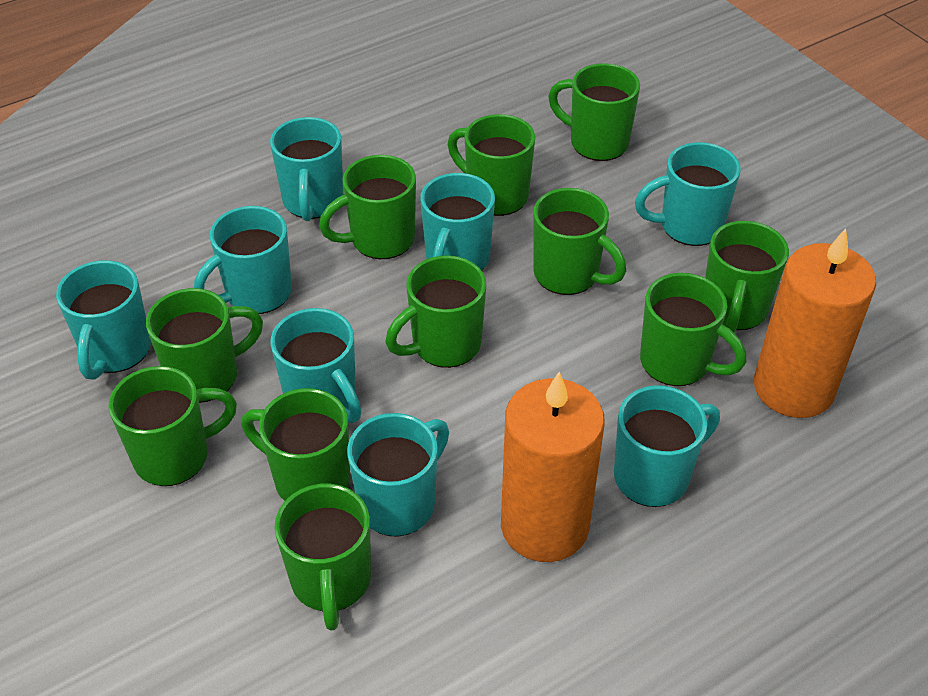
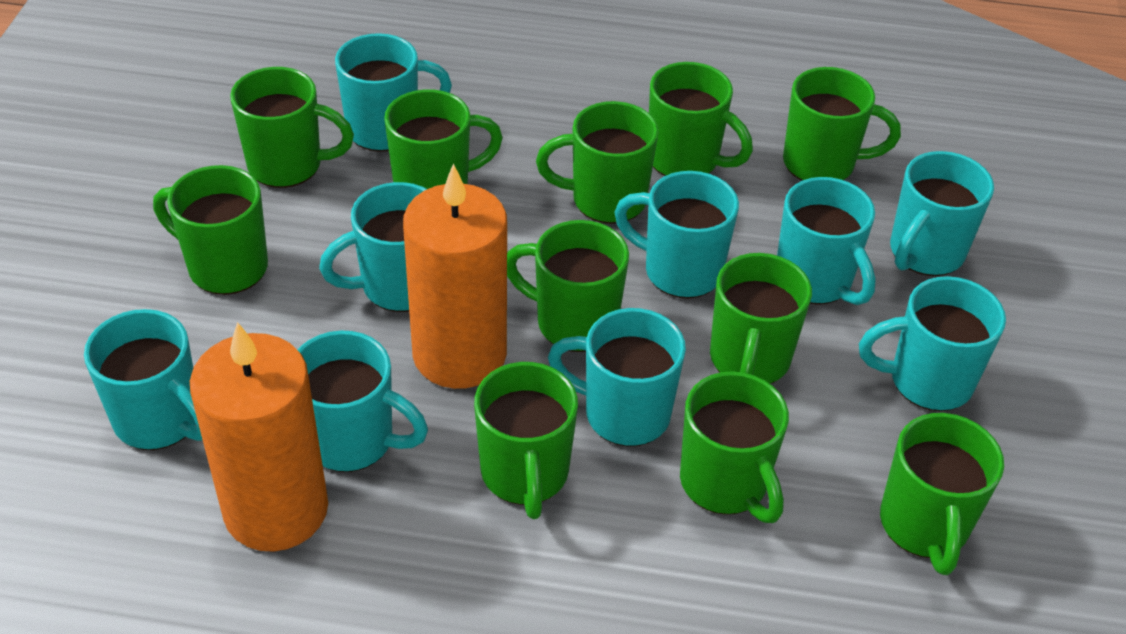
turquoise mug: [56,260,151,380] [194,206,292,314] [270,117,343,221] [271,308,361,423] [347,413,449,537] [420,173,495,270] [614,386,720,507] [635,142,741,246] = 8 -> [84,309,202,450] [298,331,428,472] [319,182,427,312] [335,33,452,152] [548,308,686,447] [614,171,739,299] [777,177,876,305] [859,276,1006,411] [890,151,994,276] = 9

